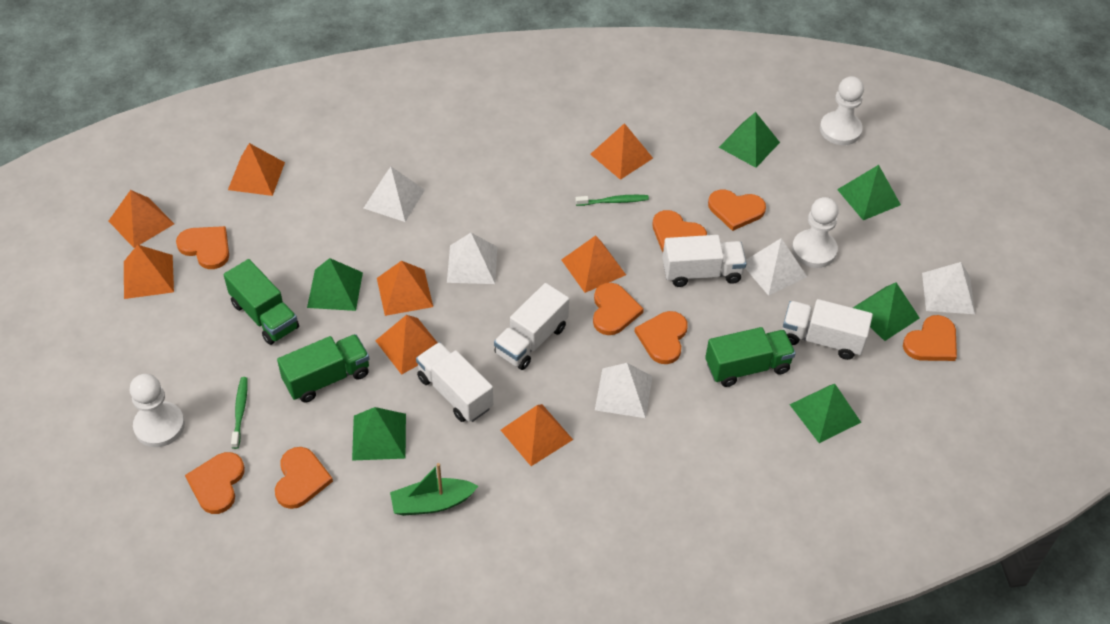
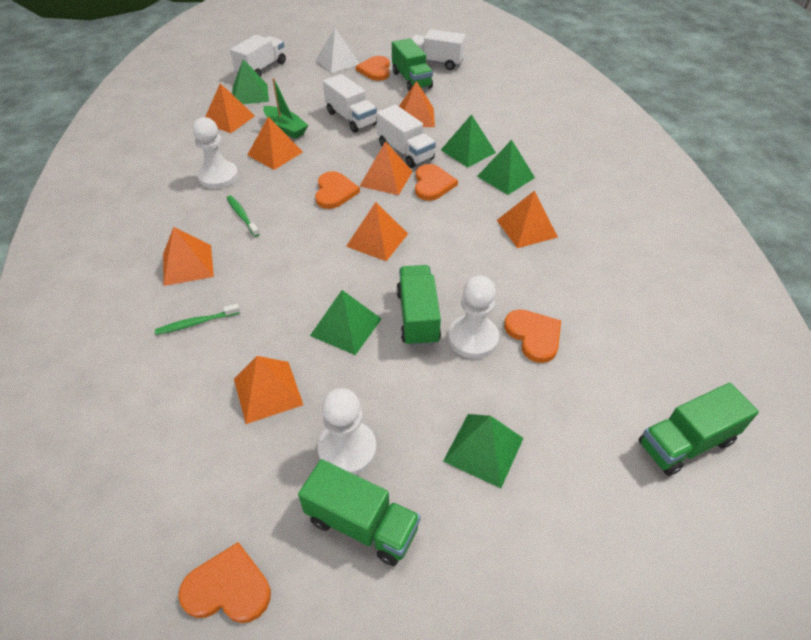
green pyramid: [307,258,363,311] [352,407,406,461] [719,112,780,168] [789,384,861,443] [837,165,901,220] [853,283,920,341] = 6 -> [232,59,269,104] [310,290,381,355] [441,114,496,168] [443,414,523,488] [477,140,535,195] = 5
green truck: [224,259,299,345] [277,334,369,403] [705,327,796,387] = 3 -> [298,459,421,566] [392,38,433,91] [396,265,441,347] [639,383,759,476] = 4
orange heart: [176,226,229,269] [185,452,245,514] [275,447,333,509] [593,283,644,335] [634,311,688,364] [652,210,707,252] [708,190,766,231] [903,315,957,361] = 8 -> [178,542,271,623] [315,171,360,209] [356,56,390,81] [415,164,458,201] [504,309,561,363] = 5
white pyramid: [364,167,425,222] [447,233,497,284] [595,363,653,418] [745,238,807,296] [922,262,975,314] = 5 -> [316,28,360,73] = 1

